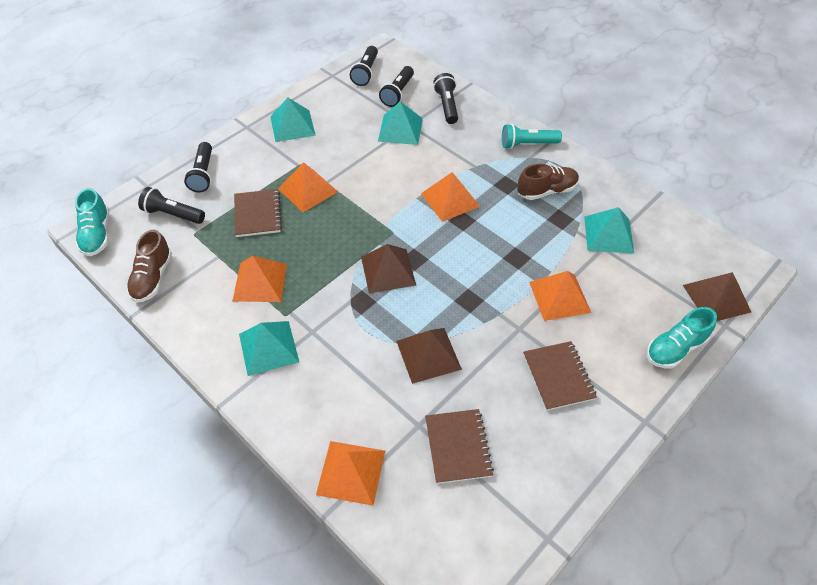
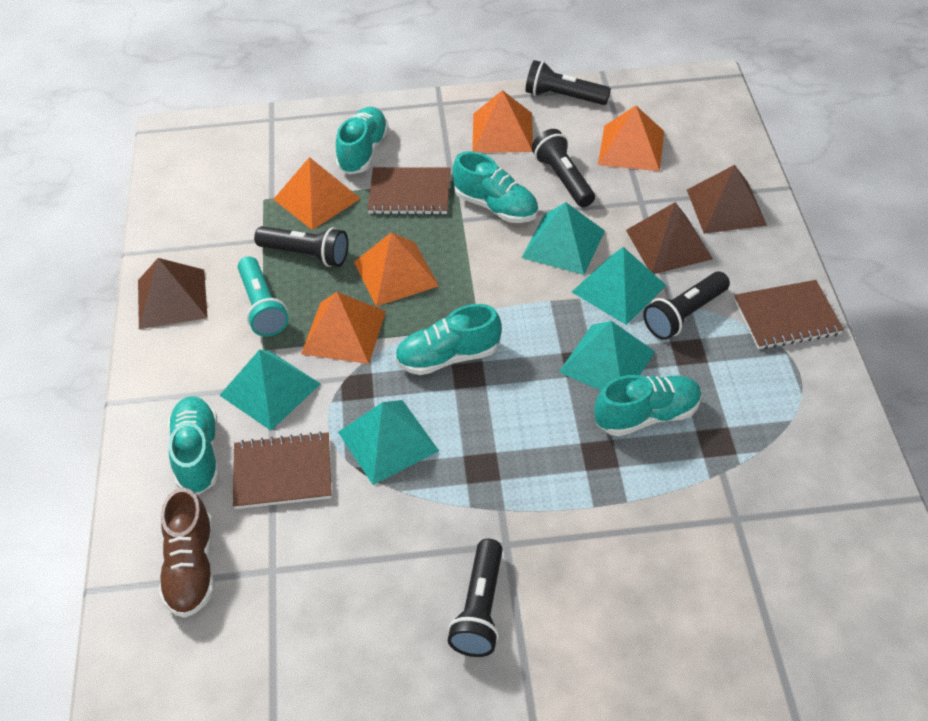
brown shoe: [126,230,172,303] [517,164,579,200] = 2 -> [159,487,215,618] = 1
turquoise pyramid: [239,321,299,376] [270,98,316,142] [378,101,423,145] [584,207,634,254] = 4 -> [219,350,321,430] [338,400,439,485] [522,202,605,275] [559,321,655,391] [572,247,667,325] = 5
turquoise shoe: [75,188,109,256] [647,307,717,368] = 2 -> [168,396,219,494] [336,107,389,175] [395,304,502,375] [452,151,538,223] [594,375,702,436] = 5

